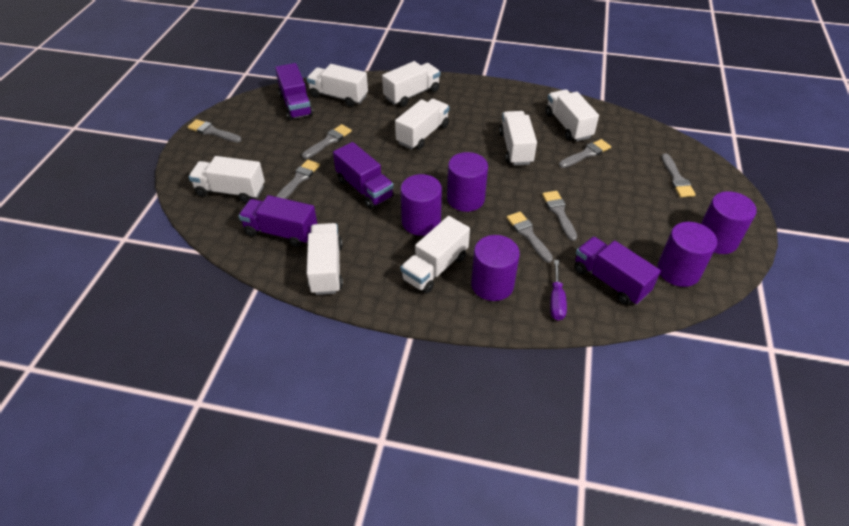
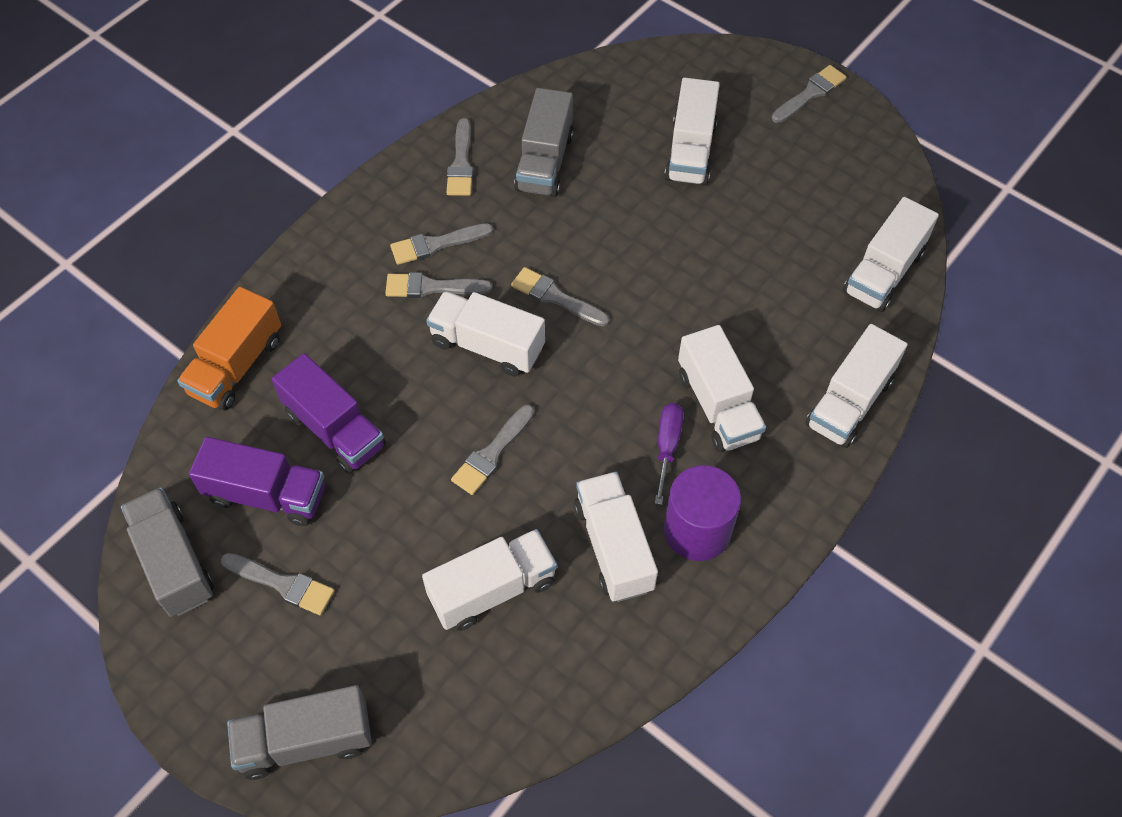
grey truck: none = 0 -> [121,487,214,617] [227,685,372,780] [514,88,574,197] = 3
orange truck: none = 0 -> [177,287,281,411] = 1
purple cylinder: [400,174,442,236] [447,152,488,212] [471,235,520,301] [657,222,717,287] [701,191,757,254] = 5 -> [664,465,741,561] = 1
purple truck: [238,195,317,248] [275,63,313,120] [333,142,394,209] [574,237,661,305] = 4 -> [189,437,325,526] [272,353,386,474] = 2
white truck: [189,156,265,203] [307,64,368,107] [307,223,343,295] [382,61,440,107] [395,99,449,150] [401,216,470,294] [499,111,537,165] [546,89,599,141] = 8 -> [422,529,557,631] [426,291,545,376] [574,472,658,602] [664,78,720,186] [678,325,766,452] [805,324,908,448] [843,197,939,312] = 7

